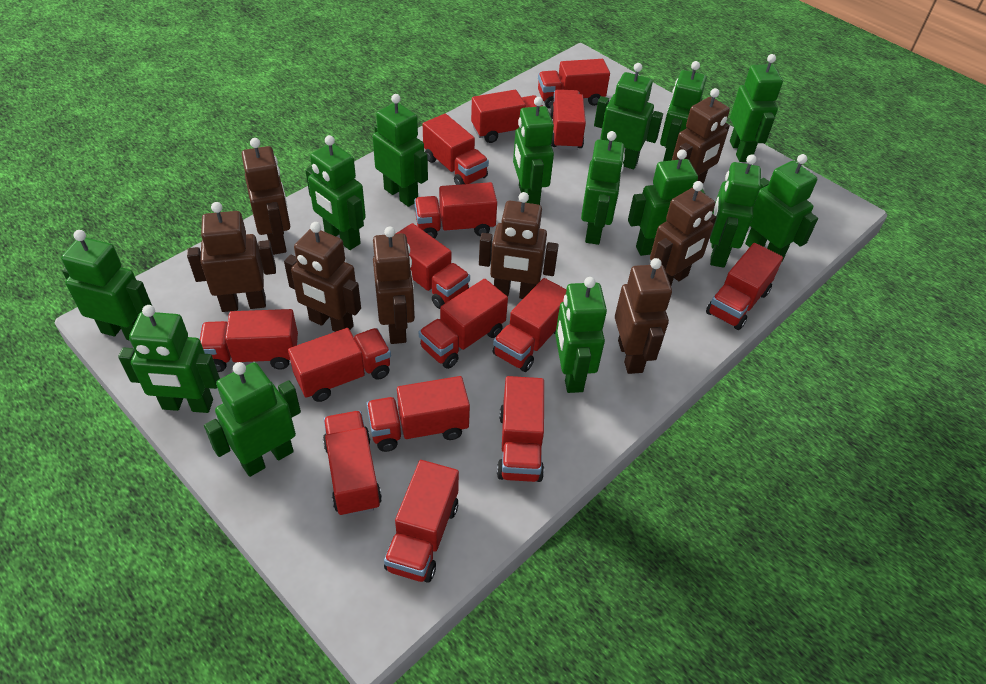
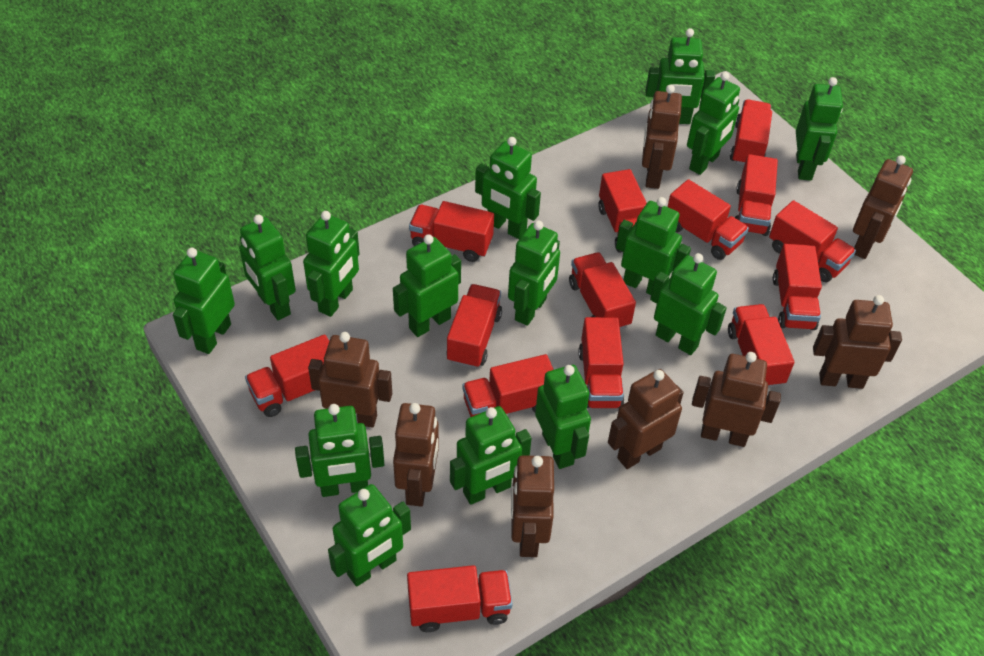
green robot: [61,230,152,341] [118,305,220,413] [204,362,301,477] [305,135,366,250] [373,94,428,207] [513,97,554,205] [555,277,607,393] [581,131,625,245] [594,63,663,169] [628,149,705,256] [660,61,707,161] [710,154,761,268] [730,54,783,162] [745,154,818,261] = 14 -> [173,248,235,354] [239,215,296,320] [295,404,384,497] [303,211,360,317] [328,484,411,587] [393,234,461,337] [450,406,532,505] [475,137,541,239] [508,220,560,326] [535,365,591,469] [616,197,691,295] [646,28,715,124] [650,253,727,355] [687,72,740,175] [796,77,843,181] = 15
red truck: [199,309,298,372] [288,328,391,402] [323,411,382,516] [366,376,470,452] [384,460,459,583] [396,223,470,309] [414,182,497,239] [419,279,508,369] [423,114,489,185] [471,90,543,143] [492,278,566,372] [497,376,544,482] [538,59,610,109] [549,89,586,150] [706,243,783,330] = 15 -> [245,334,329,417] [407,565,512,632] [409,201,494,262] [447,284,502,369] [462,354,554,417] [569,252,636,330] [578,317,624,408] [598,169,647,253] [668,179,749,260] [728,304,794,388] [730,99,772,165] [735,154,778,236] [769,200,856,282] [773,244,822,330] = 14

